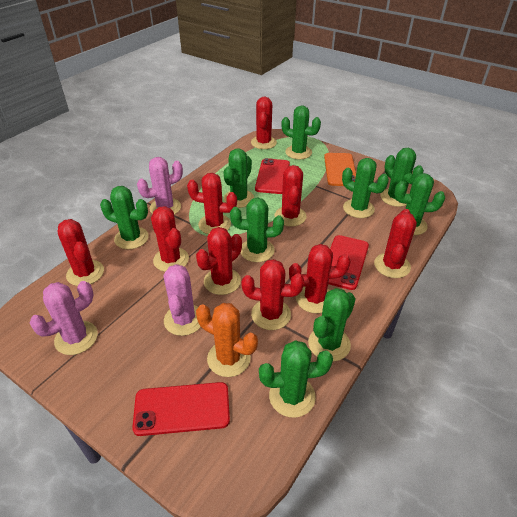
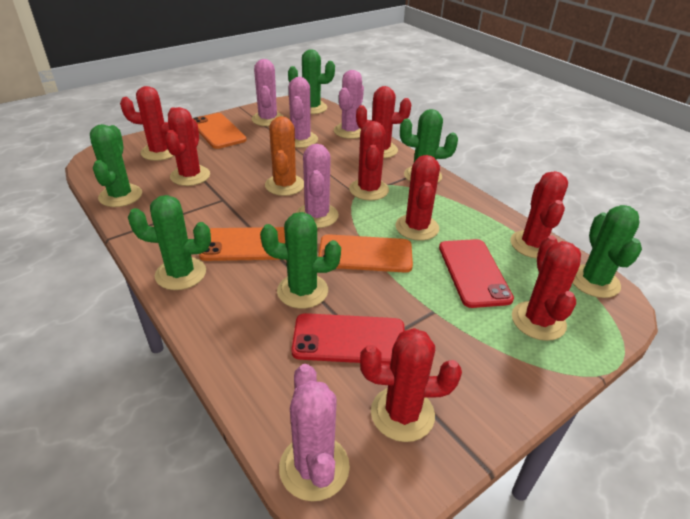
green cactus: [100,186,149,249] [224,149,254,208] [230,197,284,262] [259,340,333,418] [281,106,321,159] [308,288,356,362] [342,158,389,218] [380,148,424,207] [394,173,445,235] = 9 -> [90,124,142,207] [128,195,211,290] [260,212,341,309] [288,49,335,114] [400,109,458,183] [573,205,642,298] = 6
orange phone: [324,153,356,186] = 1 -> [193,113,247,149] [199,227,285,261] [318,234,413,273] = 3
pink cactus: [30,281,98,355] [137,157,183,215] [164,264,201,336] = 3 -> [251,59,284,126] [279,364,350,501] [288,77,318,148] [296,144,339,228] [334,70,364,139] = 5
red cactus: [58,219,104,286] [151,206,189,272] [187,173,237,234] [196,227,242,295] [241,259,304,330] [251,96,277,149] [274,165,306,227] [289,244,351,314] [374,209,417,278] = 9 -> [120,86,174,161] [165,107,210,186] [349,121,389,200] [356,86,411,158] [360,328,462,442] [395,155,440,241] [511,171,568,259] [512,236,581,341] = 8
red phone: [132,382,230,436] [255,158,290,194] [328,235,369,290] = 3 -> [291,313,405,364] [439,239,514,308] = 2

